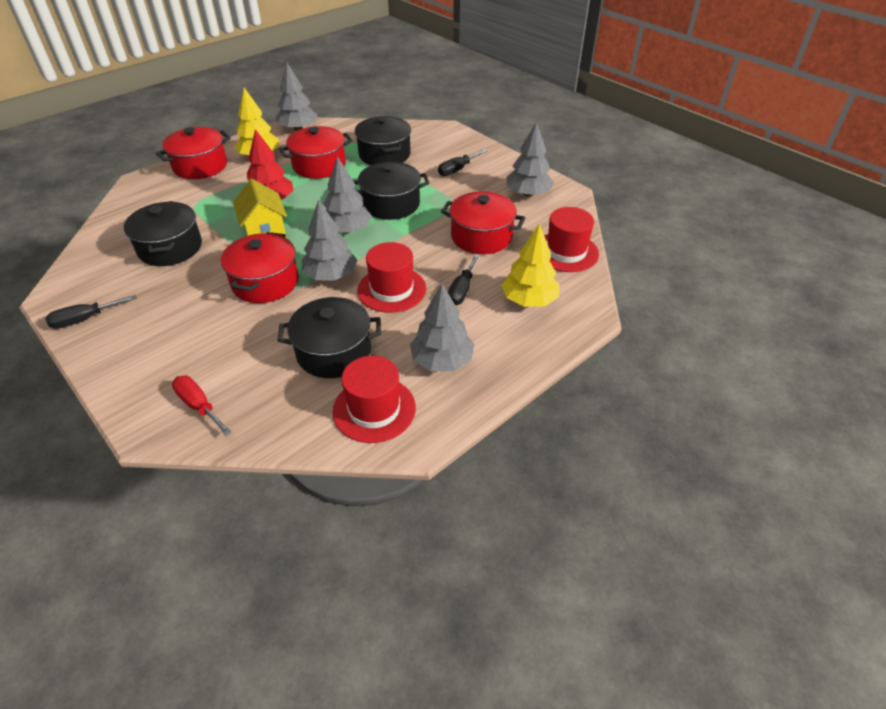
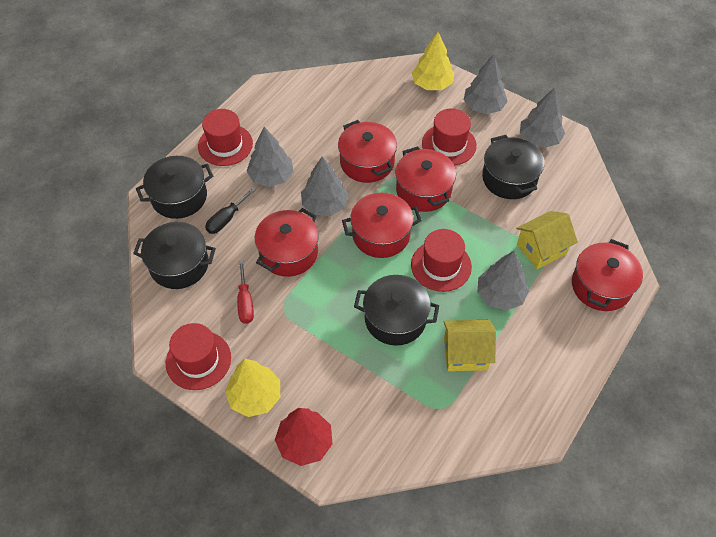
black screwdriver: [45,295,137,329] [438,149,487,176] [448,254,480,305] = 3 -> [205,187,256,234] = 1
red hat: [332,356,416,443] [357,242,426,313] [545,207,599,272] = 3 -> [166,323,231,390] [198,109,253,166] [411,229,472,292] [422,108,477,166] = 4
red pot: [156,127,231,179] [221,232,299,303] [279,126,353,179] [441,191,525,254] = 4 -> [255,208,319,277] [338,120,397,183] [342,193,422,258] [395,146,456,212] [572,239,643,311] = 5
yellow house: [233,179,287,238] = 1 -> [443,320,496,371] [516,211,578,269] = 2

